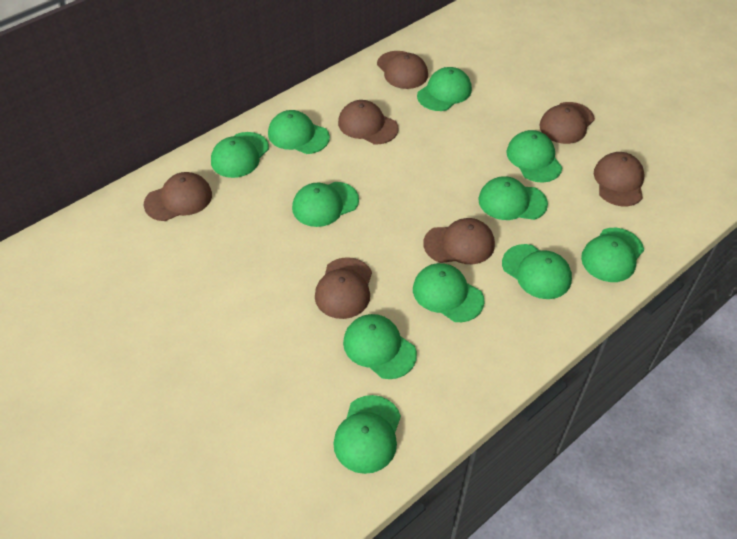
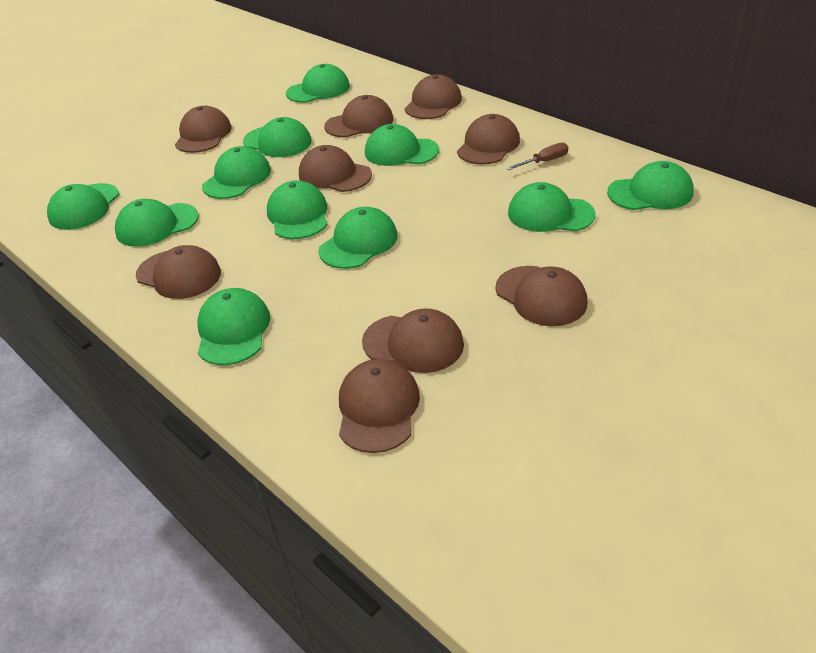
brown cap: [144,172,212,221] [315,257,372,319] [338,100,399,144] [377,51,428,89] [423,218,495,264] [539,102,595,144] [594,152,644,206] = 7 -> [136,245,221,299] [175,106,232,153] [299,145,372,192] [324,95,393,137] [339,359,420,453] [362,309,464,373] [405,74,462,119] [457,114,520,164] [495,266,587,326] = 9
brown screwdriver: none = 0 -> [506,143,568,170] = 1

